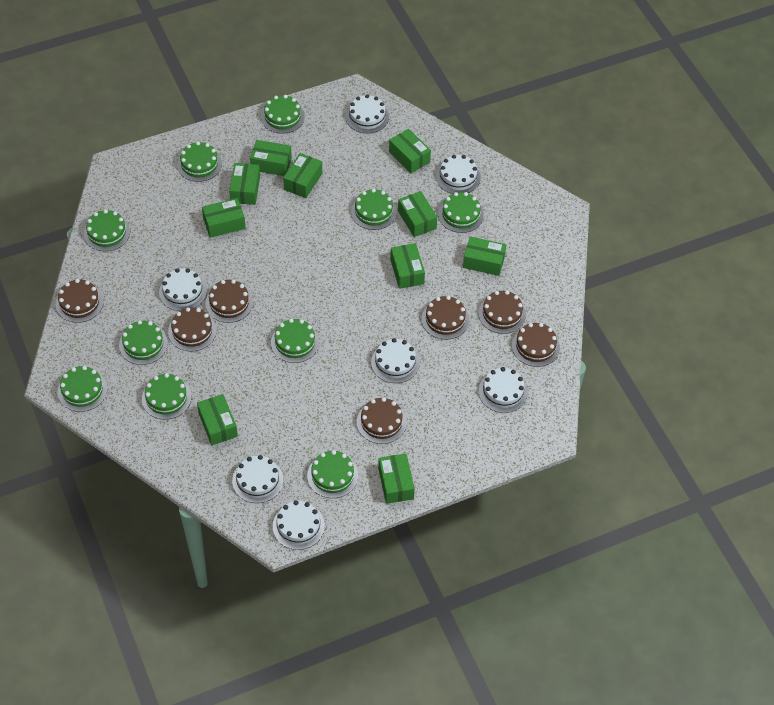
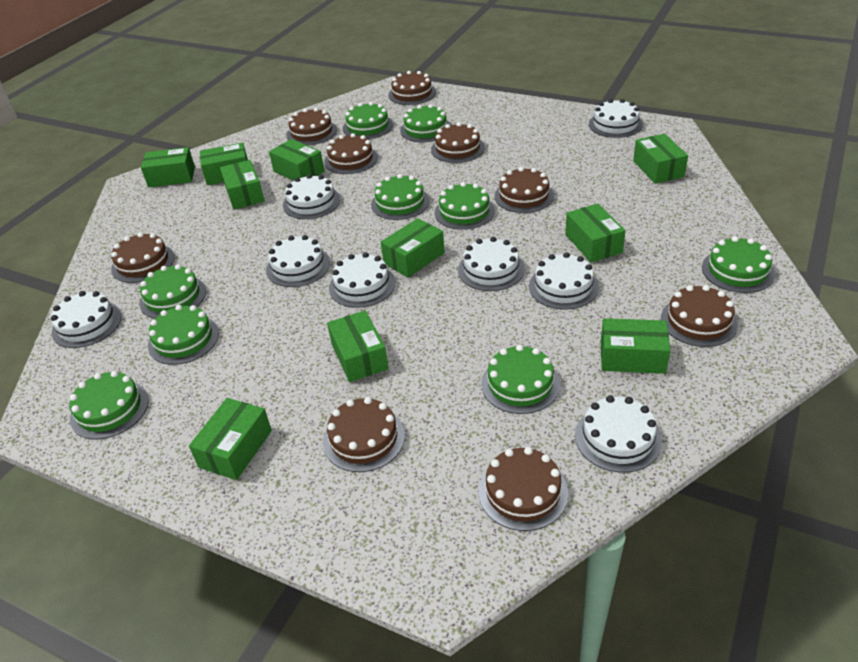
brown cake: [55,279,104,323] [168,307,217,351] [205,279,253,323] [357,397,406,444] [422,296,469,340] [478,290,526,334] [512,323,560,367] = 7 -> [111,232,175,283] [287,108,337,145] [323,397,405,472] [324,133,378,174] [388,71,436,105] [431,122,485,163] [479,447,568,531] [494,167,554,213] [661,285,738,347] = 9
green cake: [58,366,107,412] [84,209,130,251] [119,320,168,365] [142,373,191,420] [177,141,222,182] [261,95,305,134] [271,319,319,363] [307,450,358,498] [351,189,397,230] [438,192,484,233] = 10 -> [70,371,149,439] [139,264,206,319] [148,305,219,365] [343,102,393,139] [371,174,429,220] [400,104,451,142] [435,182,495,230] [481,345,560,414] [702,236,775,293] = 9
white cake: [159,268,207,311] [232,455,284,503] [273,500,325,550] [345,94,389,133] [371,338,420,383] [436,155,481,194] [479,367,528,413] = 7 -> [51,291,122,348] [266,235,330,287] [283,174,340,219] [329,252,395,308] [458,237,525,291] [529,252,599,310] [575,396,662,473] [589,99,643,138] = 8

